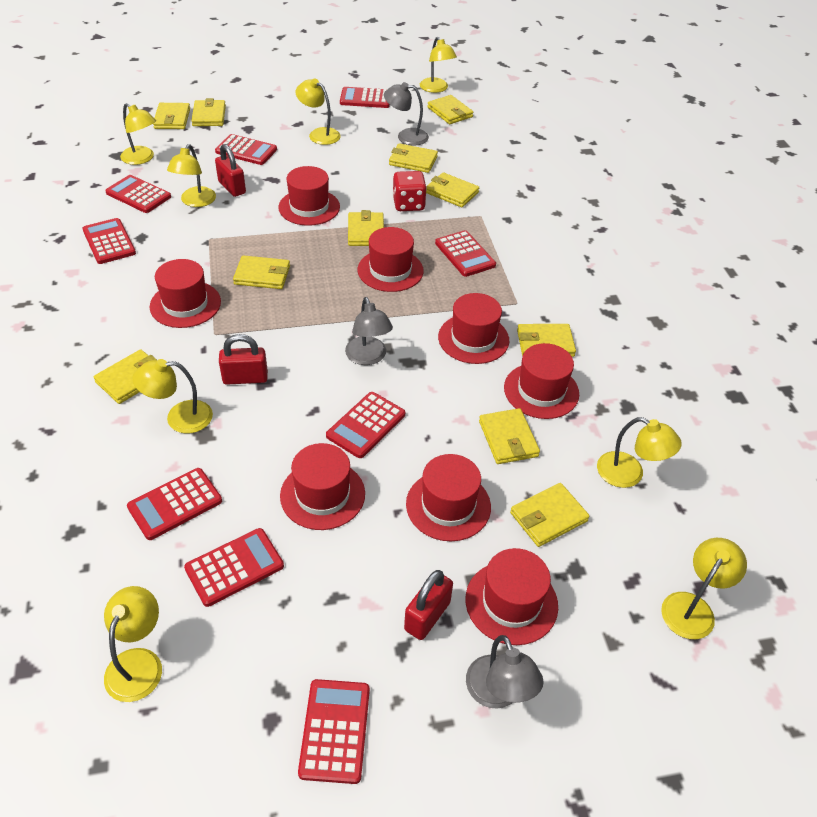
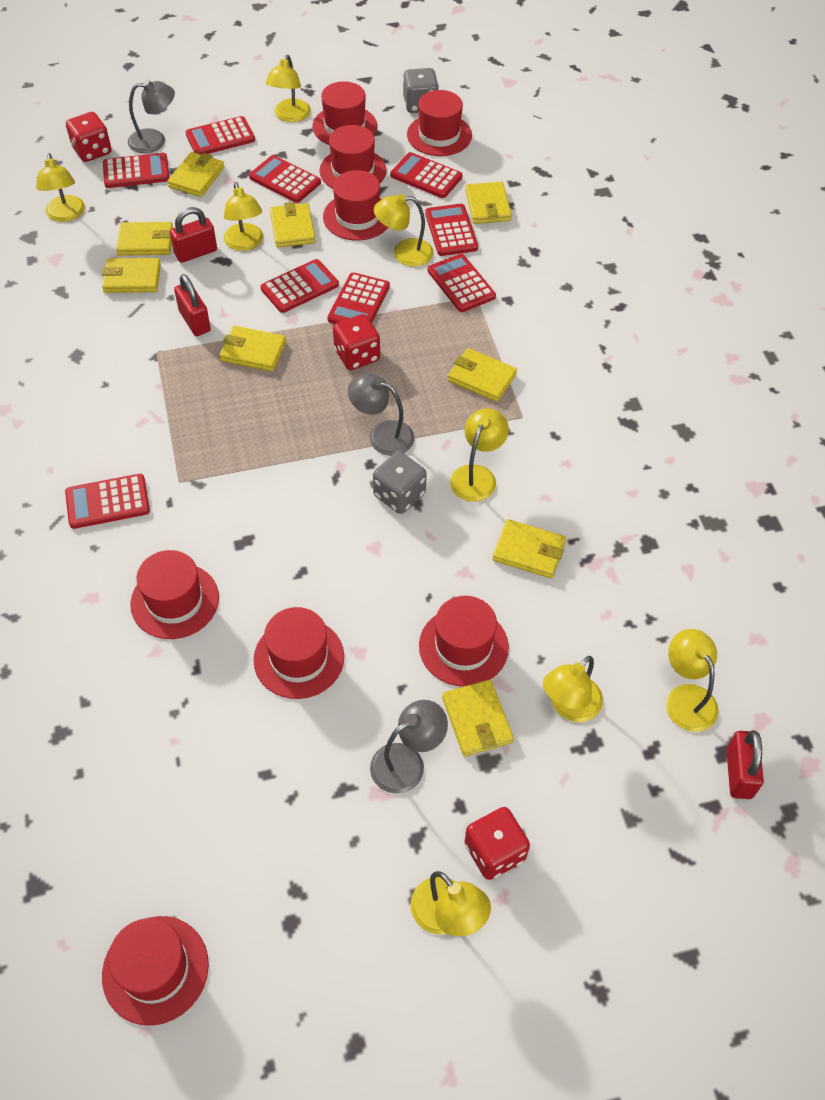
grey dice: none = 0 -> [373,451,427,514] [403,68,439,113] = 2
red dice: [393,171,427,211] = 1 -> [66,112,112,162] [333,314,380,370] [464,807,530,880] = 3
yellow wallet: [94,349,157,404] [153,103,190,129] [191,98,226,126] [233,255,290,289] [348,210,384,246] [389,143,438,173] [426,172,479,207] [427,95,473,124] [479,408,540,464] [510,483,590,547] [517,324,576,357] = 11 -> [102,258,161,293] [116,222,173,256] [167,152,224,197] [219,326,286,372] [270,202,315,247] [442,680,514,757] [448,348,517,402] [465,182,512,224] [492,519,566,578] = 9

